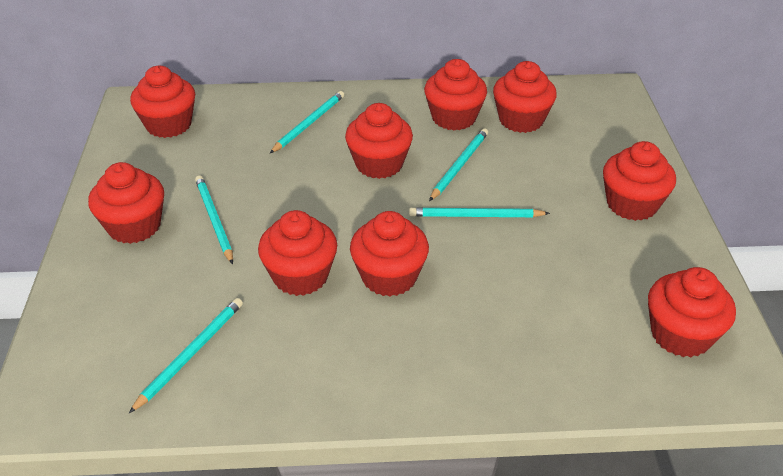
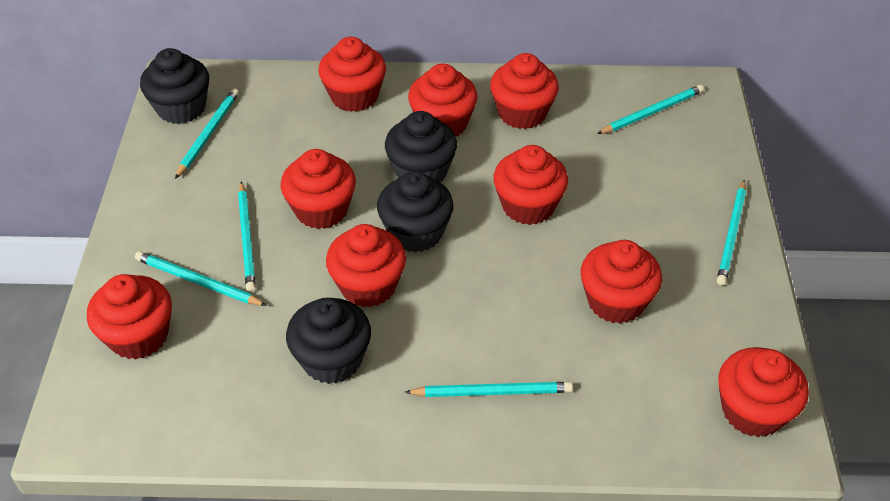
black cupcake: none = 0 -> [140,48,209,124] [286,298,371,384] [377,171,453,252] [385,111,457,182] = 4
turquoise pencil: [129,298,243,413] [195,176,233,264] [270,91,344,153] [409,207,550,217] [429,128,488,201] = 5 -> [135,251,267,306] [175,88,239,179] [238,181,256,292] [405,382,573,397] [597,85,704,134] [717,179,746,285] = 6

